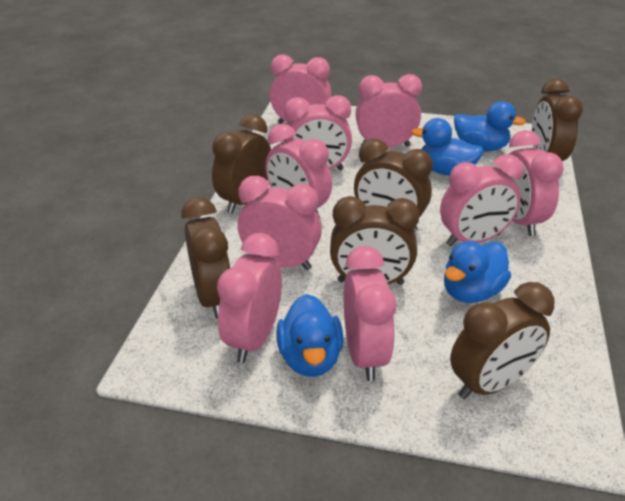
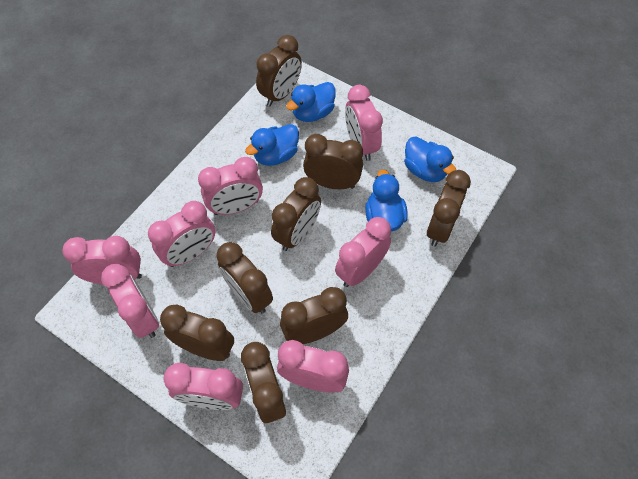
brown clock: [181,197,231,319] [212,114,271,214] [330,196,420,285] [354,139,433,231] [450,282,554,399] [532,79,583,161] = 6 -> [160,304,234,361] [216,242,273,314] [241,342,286,423] [256,35,302,106] [271,177,321,251] [280,287,348,344] [303,134,363,189] [427,170,471,247] = 8
pink clock: [217,233,282,363] [238,176,322,270] [266,124,332,218] [270,55,331,124] [284,95,352,170] [344,246,396,381] [356,74,422,147] [440,154,524,246] [502,130,564,236] = 9 -> [62,236,142,285] [101,264,159,338] [148,201,215,267] [164,363,243,410] [198,157,263,215] [277,340,349,393] [335,217,391,287] [345,85,383,161] = 8

